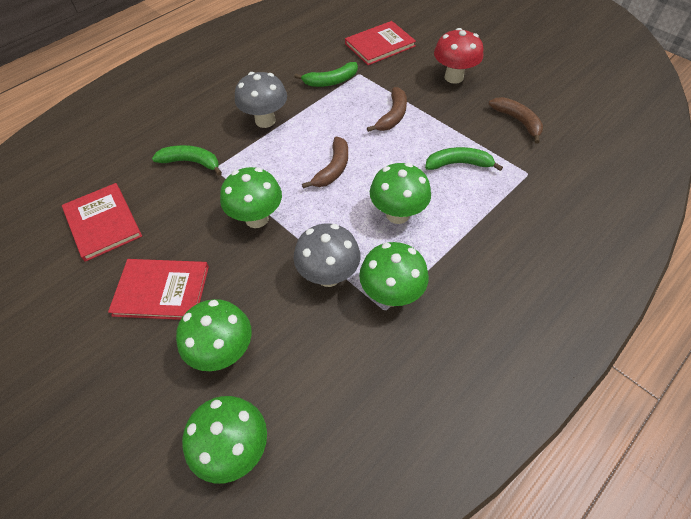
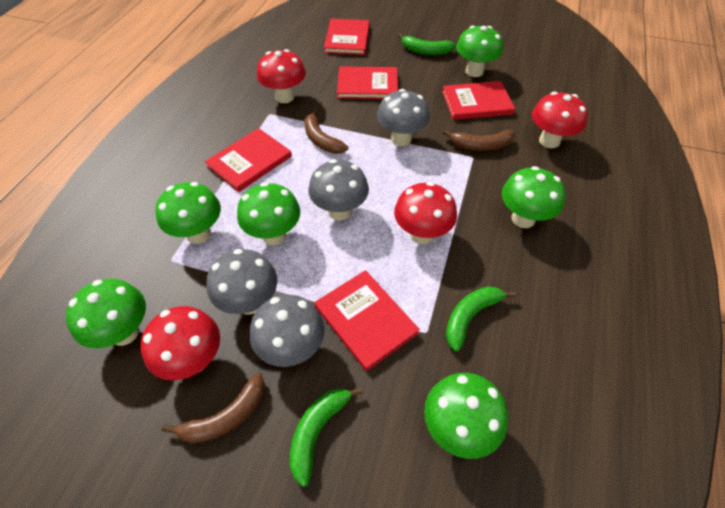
green mushroom: [176,299,252,371] [182,396,267,483] [220,167,282,228] [359,242,429,307] [370,163,431,224] = 5 -> [66,279,146,348] [155,182,221,244] [237,182,300,245] [424,373,508,459] [456,26,503,77] [502,166,565,228] = 6
grey mushroom: [235,72,287,128] [294,224,360,287] = 2 -> [206,249,277,315] [250,294,325,367] [308,159,369,221] [377,89,430,146] = 4
red book: [62,183,142,262] [108,259,209,320] [345,21,416,65] = 3 -> [205,128,292,192] [314,270,420,371] [324,19,370,55] [337,66,398,99] [442,81,515,120] = 5
red mushroom: [434,28,483,84] = 1 -> [141,306,220,380] [257,49,306,103] [394,182,457,244] [532,92,588,148] = 4

